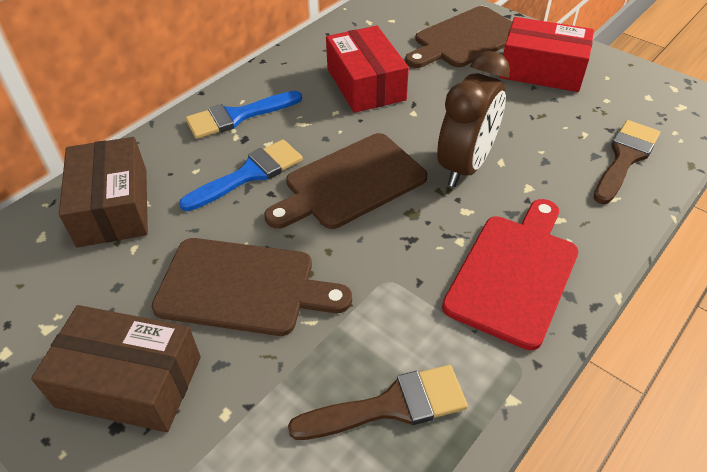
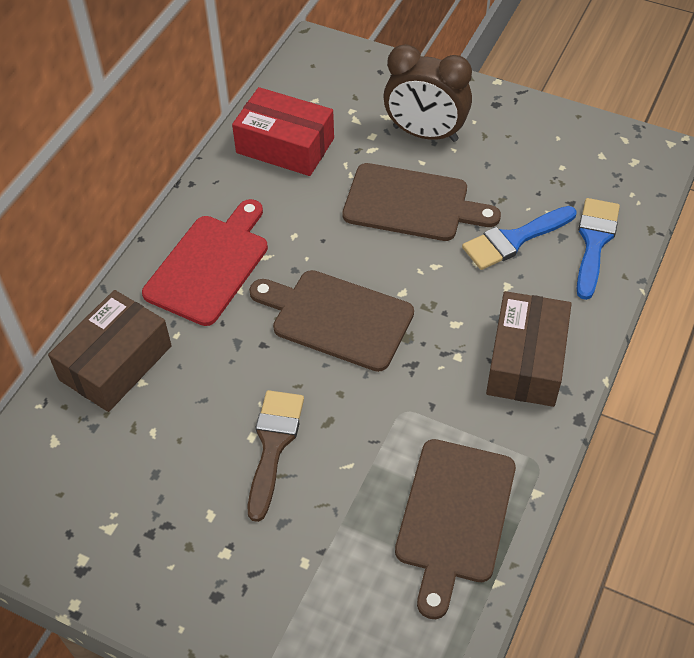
brown brush: [288,365,468,440] [594,120,660,204] = 2 -> [248,390,304,522] = 1
red box: [326,26,409,113] [499,17,594,92] = 2 -> [232,87,334,176] = 1

